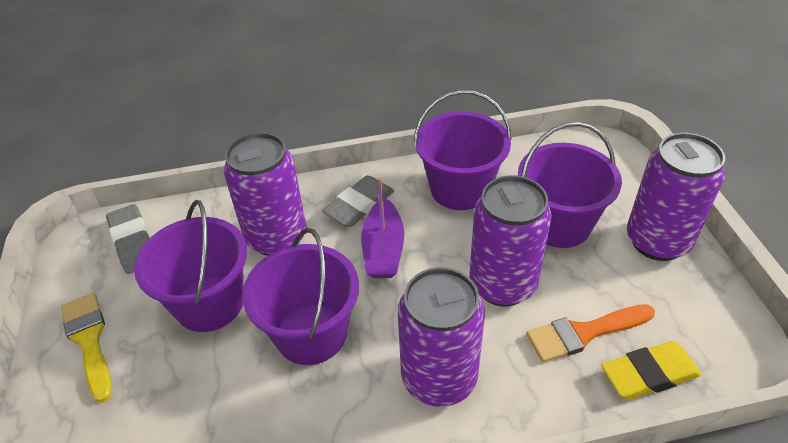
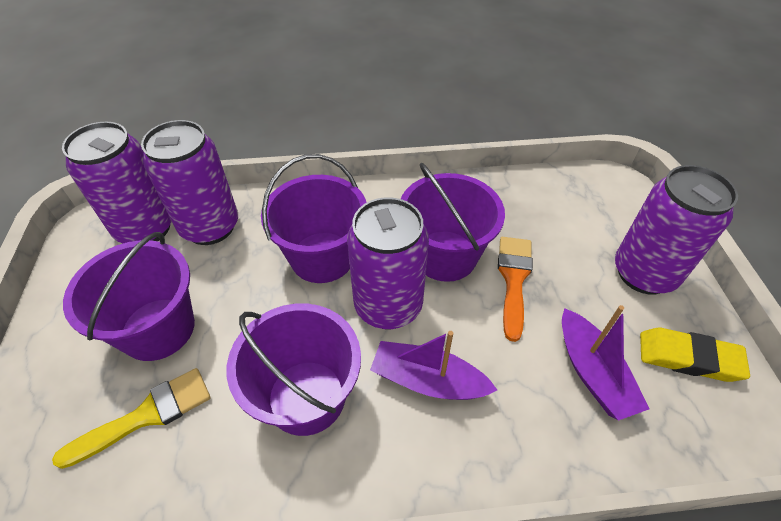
grey eraser: [106,204,150,274] [322,175,394,227] = 2 -> none = 0
purple boat: [361,177,404,278] = 1 -> [370,331,497,400] [562,305,649,421] = 2

